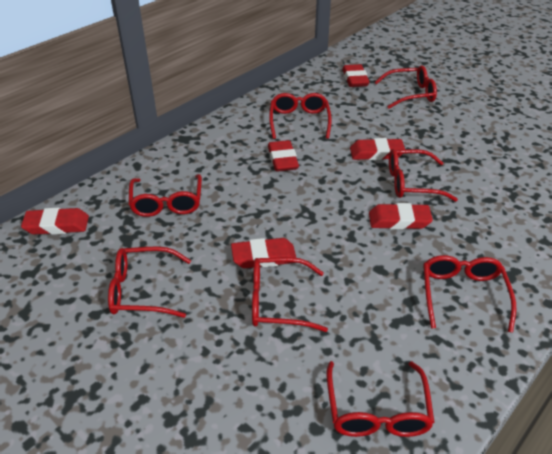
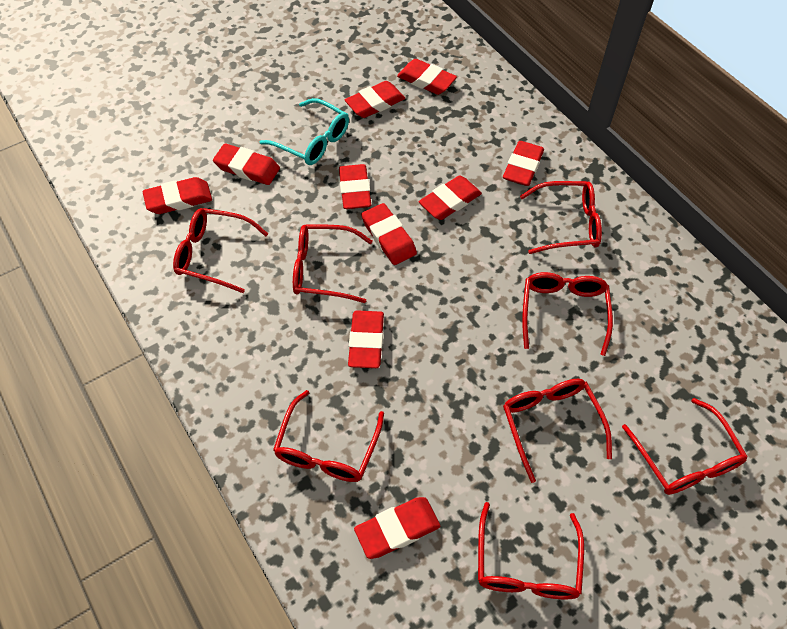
red eraser: [21,208,89,235] [231,238,296,268] [268,140,299,172] [342,64,370,87] [350,138,405,160] [369,203,433,229] = 6 -> [142,177,212,214] [213,143,280,185] [339,164,371,209] [345,81,405,118] [348,310,384,368] [354,497,440,559] [361,203,417,265] [397,59,457,95] [419,175,482,220] [503,141,544,186] = 10
turquoise glasses: none = 0 -> [260,98,349,165] = 1

